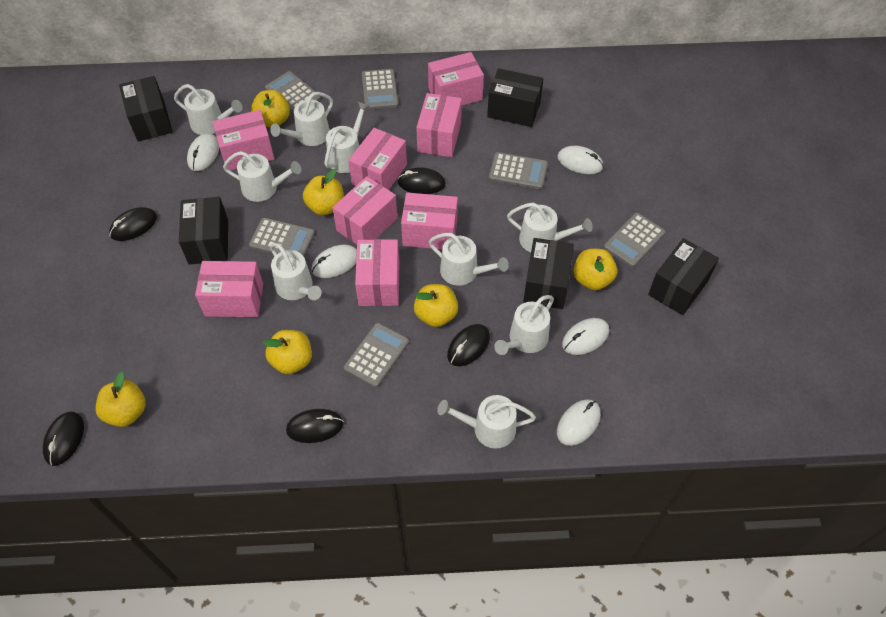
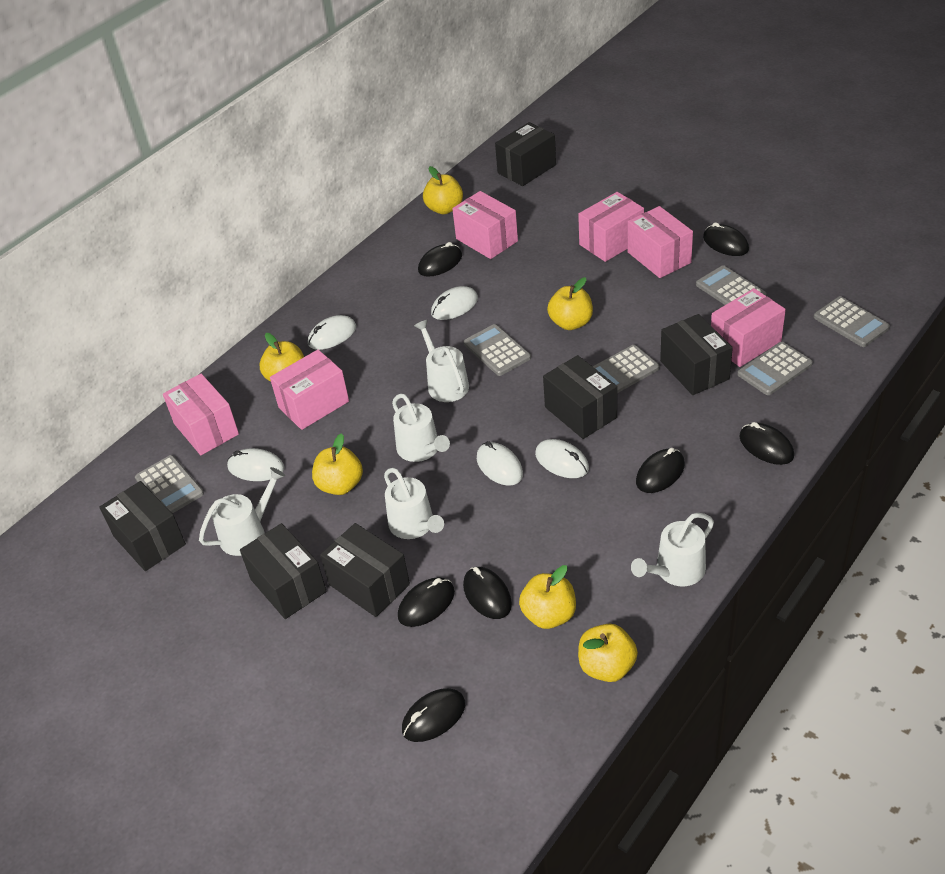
black box: [119,76,173,142] [179,197,228,264] [487,68,543,127] [523,238,574,309] [648,238,719,315] = 5 -> [99,481,186,571] [240,523,327,619] [320,523,410,617] [495,122,556,186] [543,355,617,439] [660,314,733,395] = 6
black mouse: [43,412,84,466] [109,207,157,241] [286,409,344,443] [397,167,446,194] [447,324,490,366] = 5 -> [398,577,455,627] [402,688,465,742] [418,242,462,277] [463,567,512,619] [636,448,685,493] [703,222,749,256] [739,422,794,465] = 7
pink box: [195,261,263,317] [213,110,274,171] [332,176,397,244] [348,128,407,190] [355,239,399,306] [401,193,458,249] [416,93,462,157] [428,52,484,105] = 8 -> [163,374,239,455] [270,350,349,430] [452,191,518,259] [578,192,644,262] [628,206,693,278] [711,288,786,367] = 6
white watering can: [174,84,242,135] [223,151,301,202] [270,92,333,146] [270,243,322,300] [324,102,370,173] [429,233,509,286] [437,395,536,449] [494,295,554,355] [507,203,593,252] = 9 -> [199,467,285,556] [384,468,444,539] [392,394,450,462] [414,320,469,402] [631,513,714,586] = 5

